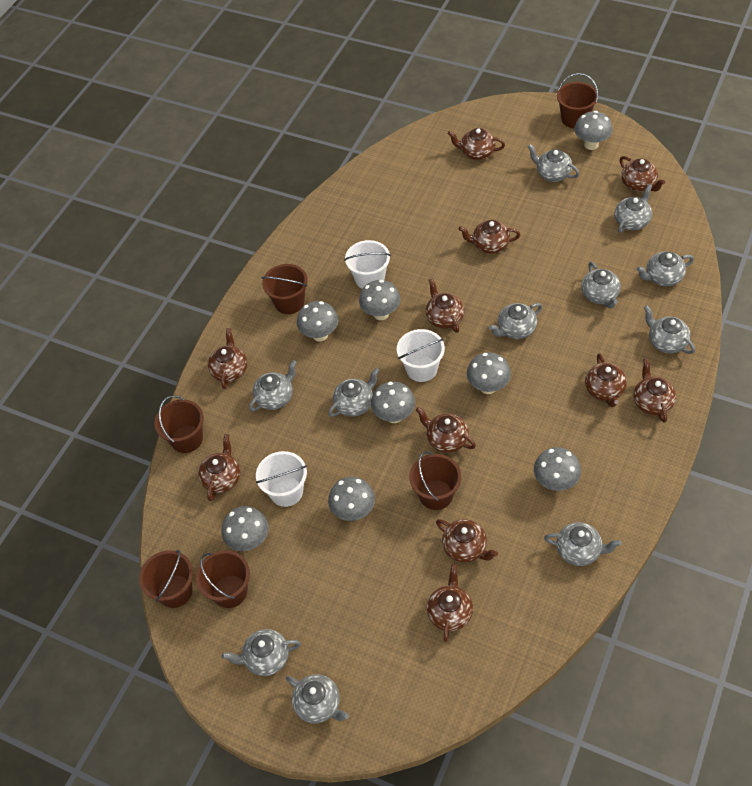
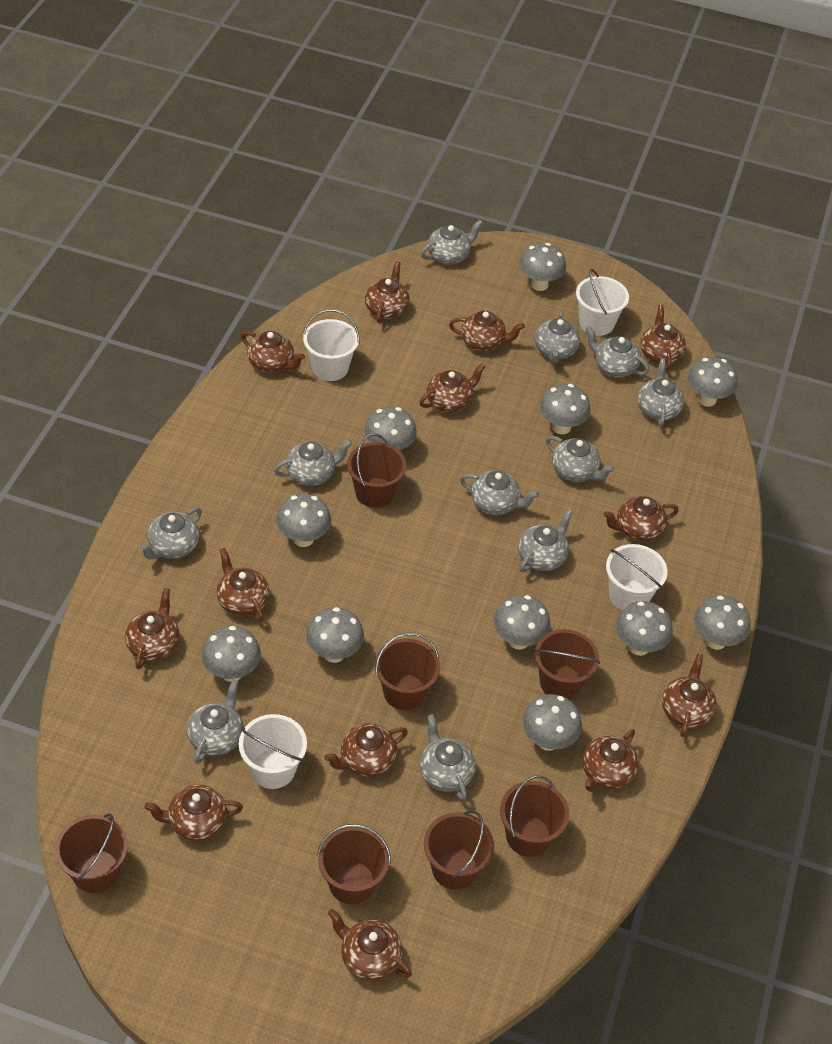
brown bucket: [139,550,193,608] [154,395,204,453] [196,550,250,608] [262,264,308,314] [409,451,461,510] [557,73,598,128] = 6 -> [55,814,128,893] [317,824,391,904] [347,434,406,508] [375,632,440,710] [424,810,494,890] [500,775,569,857] [534,629,600,699] = 7
brown teapot: [198,434,241,501] [208,328,247,389] [416,407,476,453] [426,278,465,333] [427,564,473,642] [436,519,498,563] [448,128,505,160] [459,220,520,254] [585,353,627,407] [620,156,665,191] [634,358,676,423] = 11 -> [125,588,180,669] [144,785,243,841] [217,548,270,621] [241,331,305,373] [325,723,408,777] [328,909,412,981] [365,261,410,323] [419,363,486,412] [449,311,525,352] [582,729,638,792] [603,496,679,541] [641,305,686,370] [662,653,717,737] = 13
grey mushroom: [221,506,269,551] [297,301,338,342] [328,477,375,521] [359,280,401,320] [371,381,415,423] [467,352,511,394] [534,447,581,491] [574,111,612,150] = 8 -> [202,626,261,682] [276,494,331,547] [306,607,364,663] [364,406,417,450] [494,595,551,650] [519,243,566,291] [522,694,582,751] [540,384,591,434] [616,601,673,656] [688,357,737,407] [694,595,751,650] = 11
white bucket: [256,451,307,507] [344,240,391,289] [397,329,445,382] = 3 -> [239,714,307,789] [303,309,359,381] [576,269,629,336] [606,544,668,610] = 4

